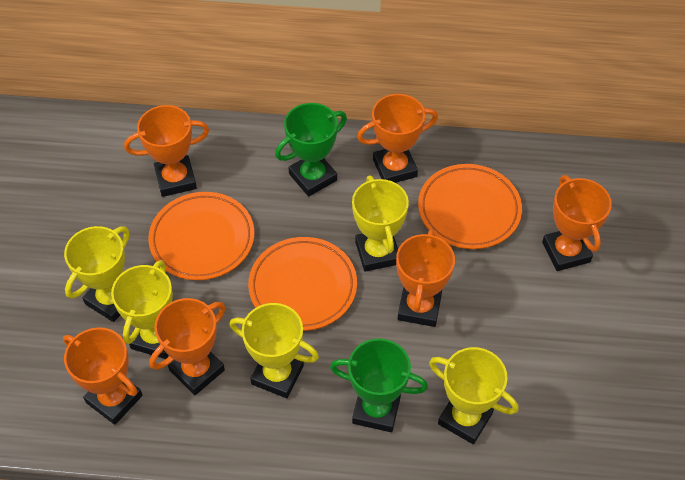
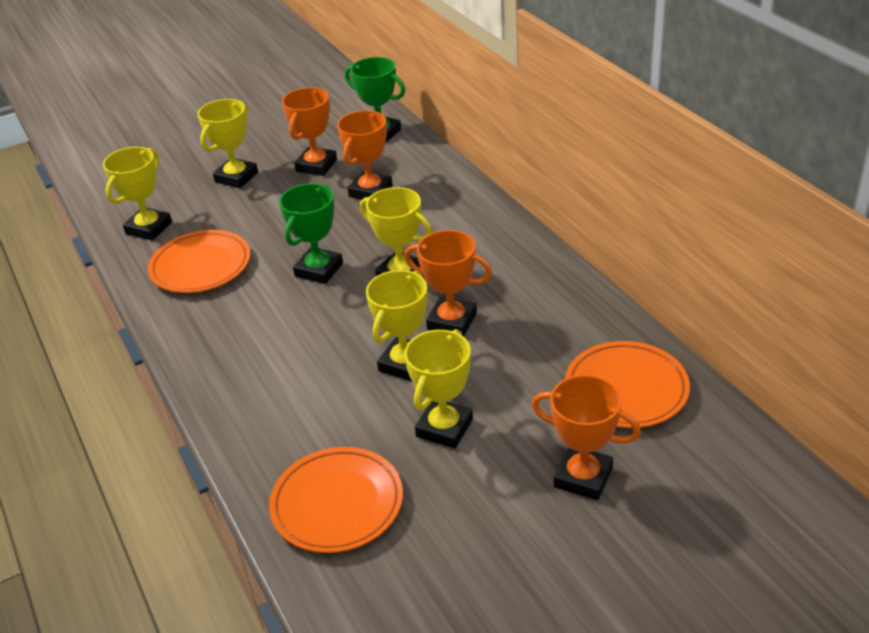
orange trophy: [63,327,143,425] [124,105,209,197] [149,298,226,395] [357,94,438,183] [396,229,455,327] [542,175,612,271] = 6 -> [282,87,337,176] [337,110,392,200] [404,230,492,337] [532,375,641,500] = 4

